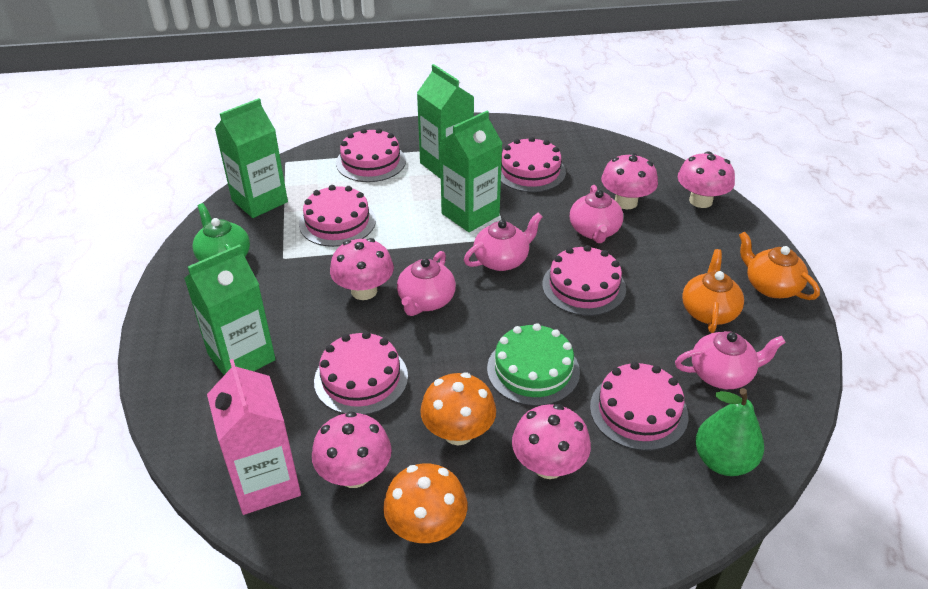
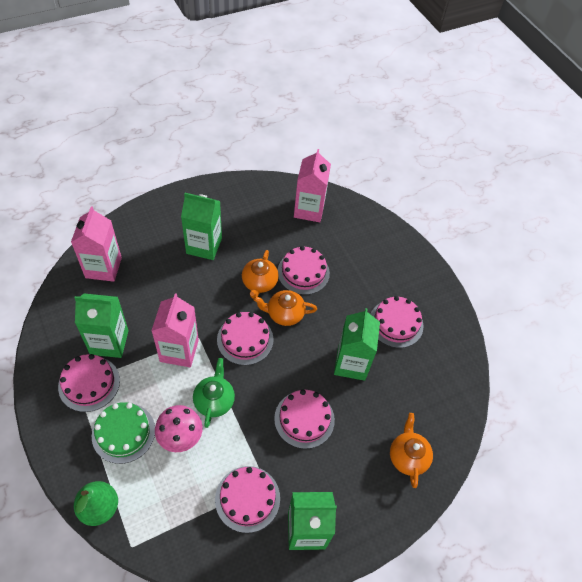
orange mushroom: [383,463,467,543] [420,372,496,445] = 2 -> none = 0
orange teapot: [682,249,744,333] [739,231,820,300] = 2 -> [242,250,279,298] [253,290,317,326] [390,413,433,488] = 3
pink carton: [207,359,301,515] = 1 -> [71,206,122,282] [151,293,199,367] [294,149,331,222] = 3
pink mushroom: [312,411,392,488] [330,238,394,300] [512,404,591,479] [601,153,658,209] [678,151,735,208] = 5 -> [155,405,203,452] = 1
pink teapot: [397,251,456,316] [464,213,543,271] [570,185,623,243] [675,331,786,389] = 4 -> none = 0

